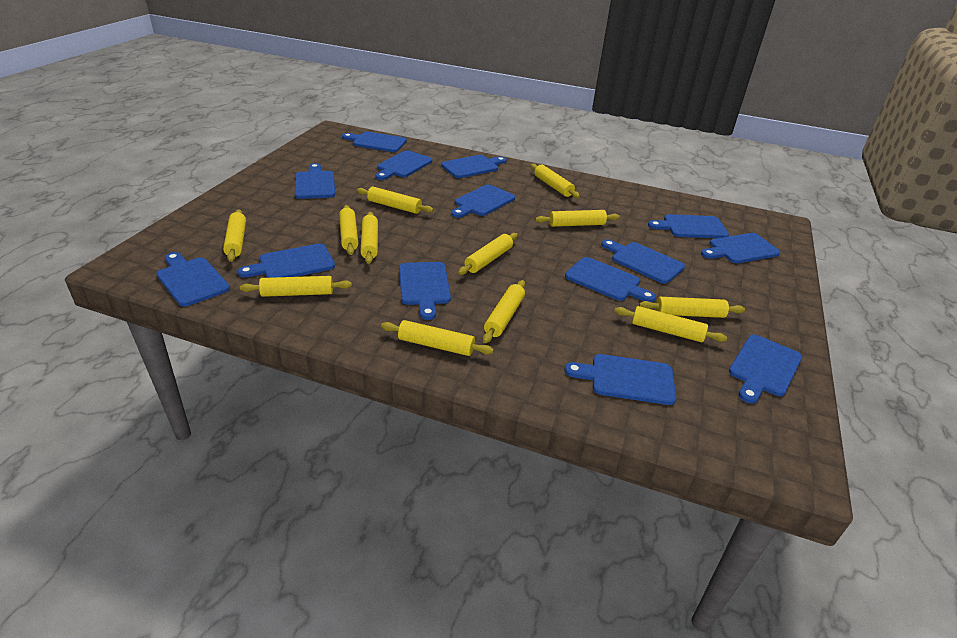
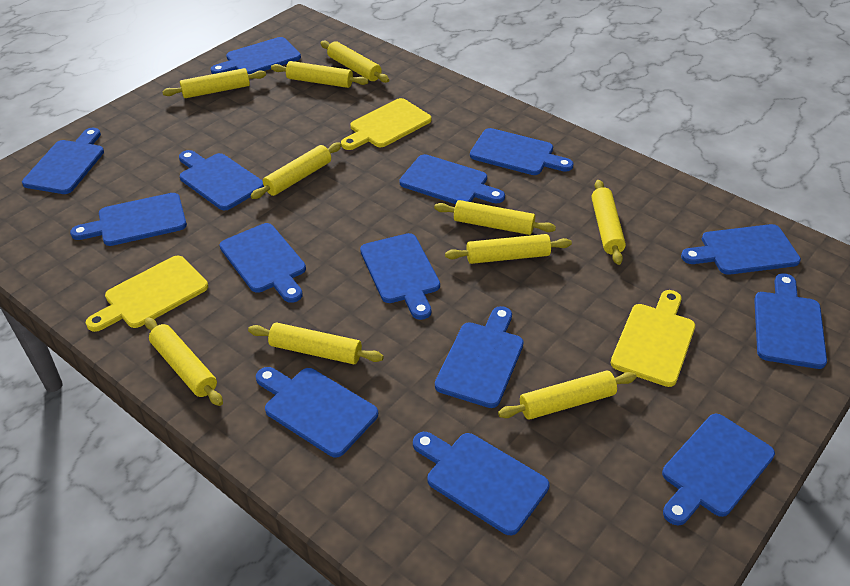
yellow cutting board: none = 0 -> [86,256,208,332] [341,98,431,150] [611,290,695,387] = 3
yellow rolling pin: [223,209,246,262] [240,276,352,297] [339,205,358,255] [357,187,434,214] [360,212,378,264] [381,320,494,356] [458,233,518,275] [483,280,525,343] [530,164,580,198] [535,210,620,227] [614,306,727,342] [639,297,745,318] = 12 -> [145,317,223,406] [162,68,266,98] [248,322,384,364] [251,143,342,199] [271,61,369,88] [320,41,389,83] [434,200,556,235] [445,234,572,264] [498,371,637,419] [591,180,626,265] = 10

